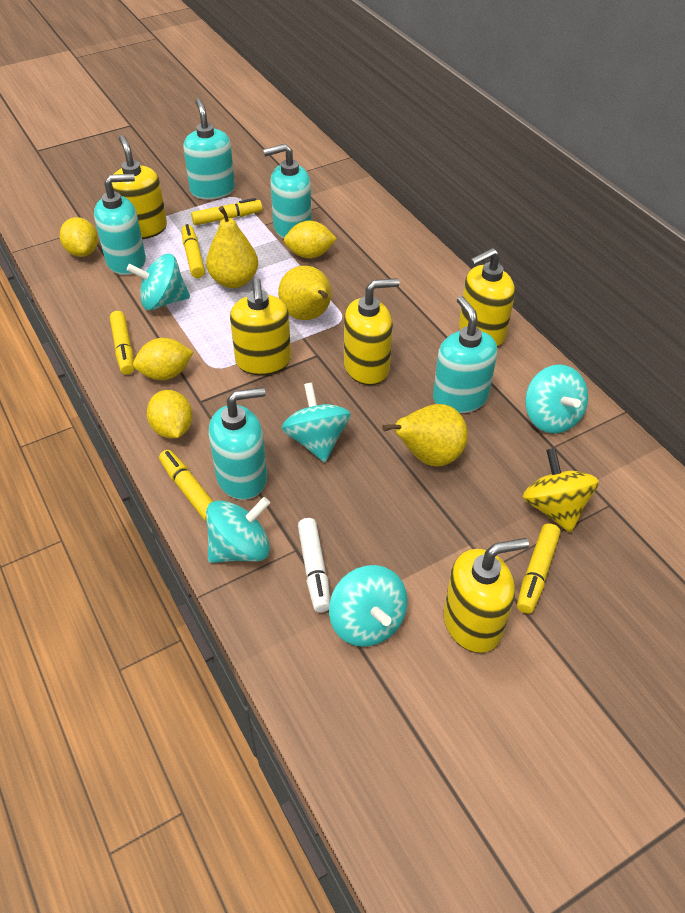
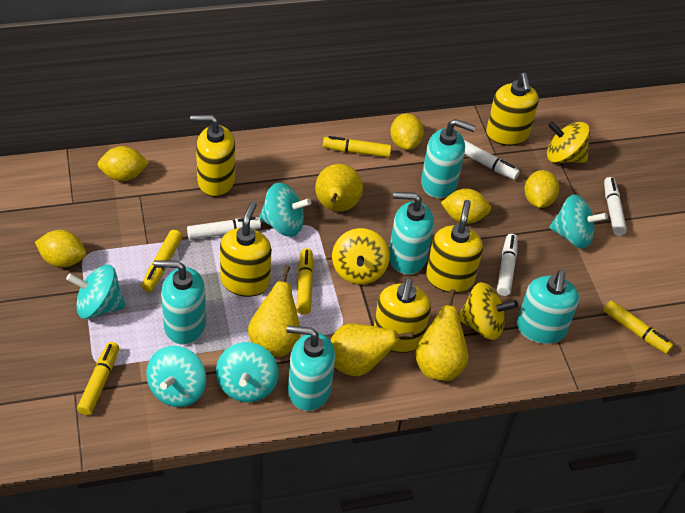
white marker: [298,518,330,612] = 1 -> [187,217,261,240] [464,140,520,180] [497,234,518,296] [604,177,627,236] = 4
yellow lemon: [60,217,98,257] [133,338,193,380] [147,390,193,439] [284,221,337,258] = 4 -> [35,230,86,267] [98,146,149,181] [390,113,424,150] [441,189,491,224] [524,170,559,208] = 5
yellow pear: [206,206,258,288] [278,266,331,320] [382,404,468,467] = 3 -> [248,266,301,357] [315,164,363,212] [330,323,413,376] [415,289,468,381] = 4
yellow spinning top: [523,448,599,533] = 1 -> [332,228,389,284] [458,282,518,340] [547,121,590,163] = 3

